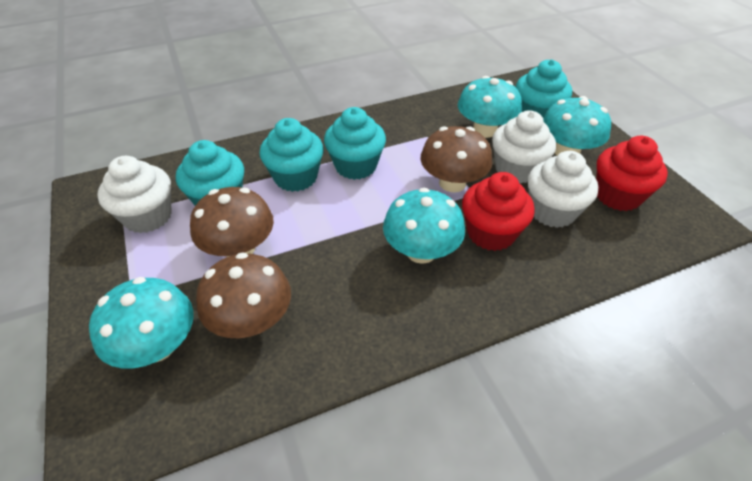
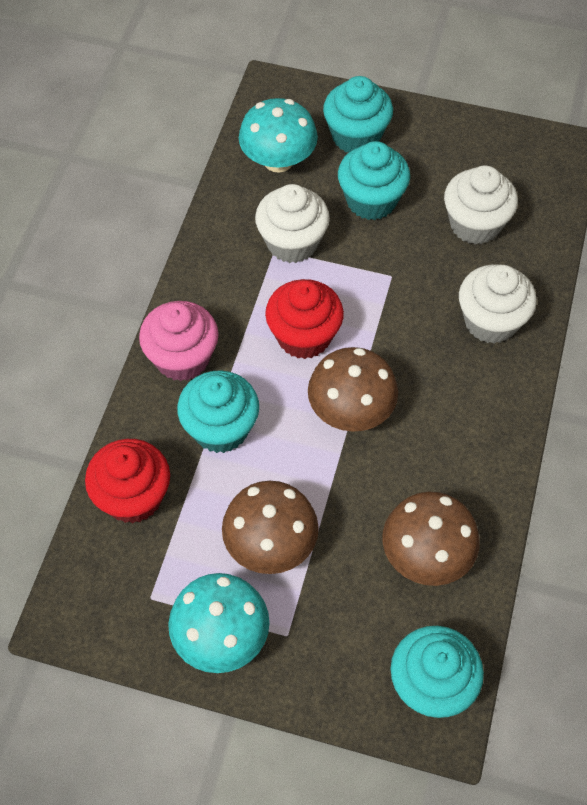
pink cupcake: none = 0 -> [139,301,219,381] = 1
turquoise mushroom: [89,277,194,368] [383,188,465,264] [458,76,522,138] [543,96,611,156] = 4 -> [168,573,269,673] [239,98,318,173] = 2

